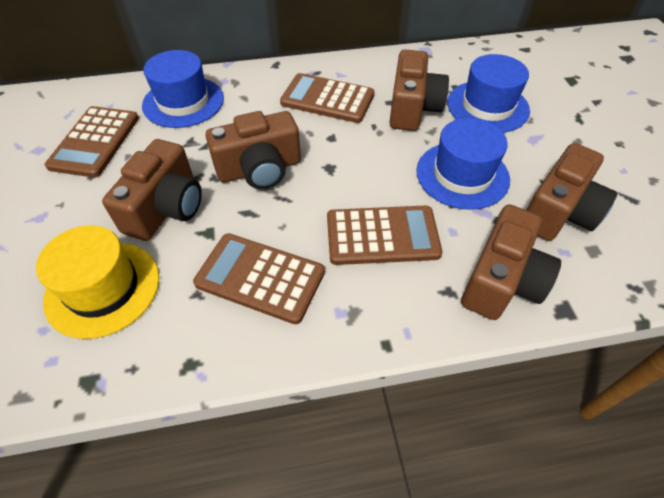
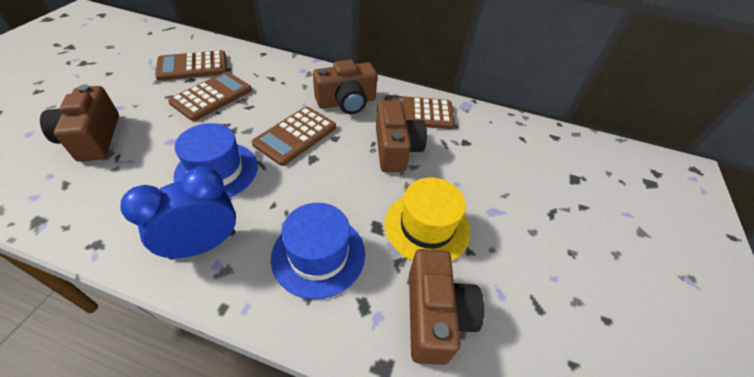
blue clock: none = 0 -> [121,167,236,260] = 1
blue hat: [142,50,224,128] [416,118,510,210] [447,54,530,133] = 3 -> [173,123,258,198] [271,203,365,299] = 2
brown camera: [102,139,202,241] [206,111,301,189] [389,49,449,131] [461,204,561,320] [527,143,618,241] = 5 -> [40,84,119,162] [313,60,377,114] [376,100,427,172] [409,249,484,365] = 4

